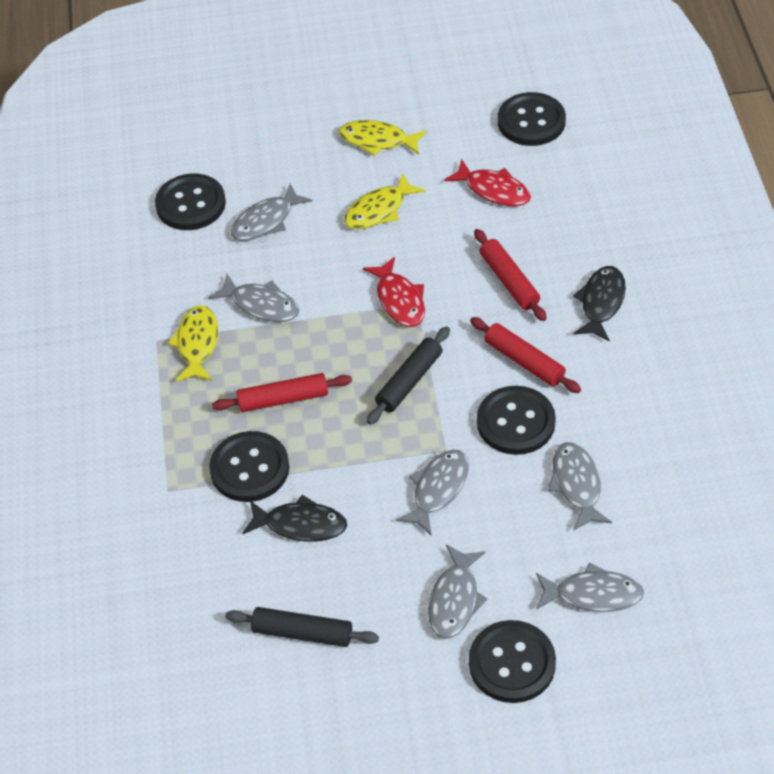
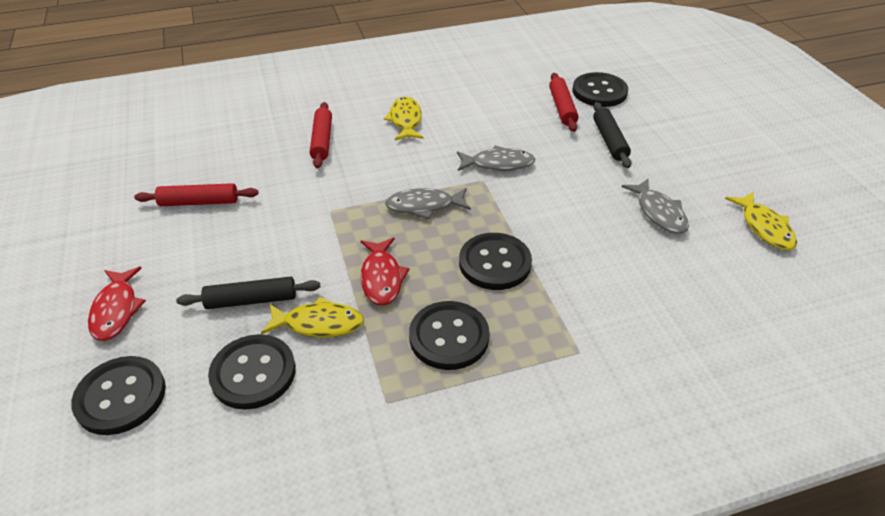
black fish: [242,495,347,542] [573,266,626,342] = 2 -> none = 0
grey fish: [209,274,299,322] [231,184,312,241] [396,449,469,536] [428,544,488,639] [536,563,644,612] [548,442,612,531] = 6 -> [385,188,471,219] [457,145,535,171] [621,178,689,234] = 3

